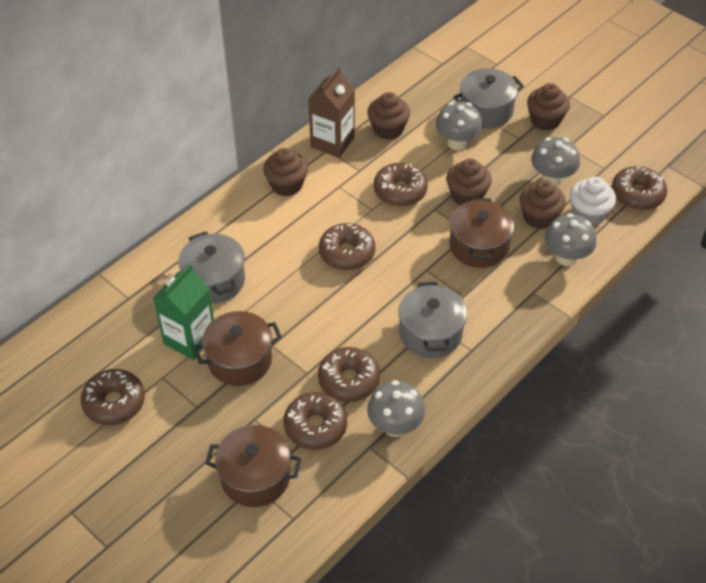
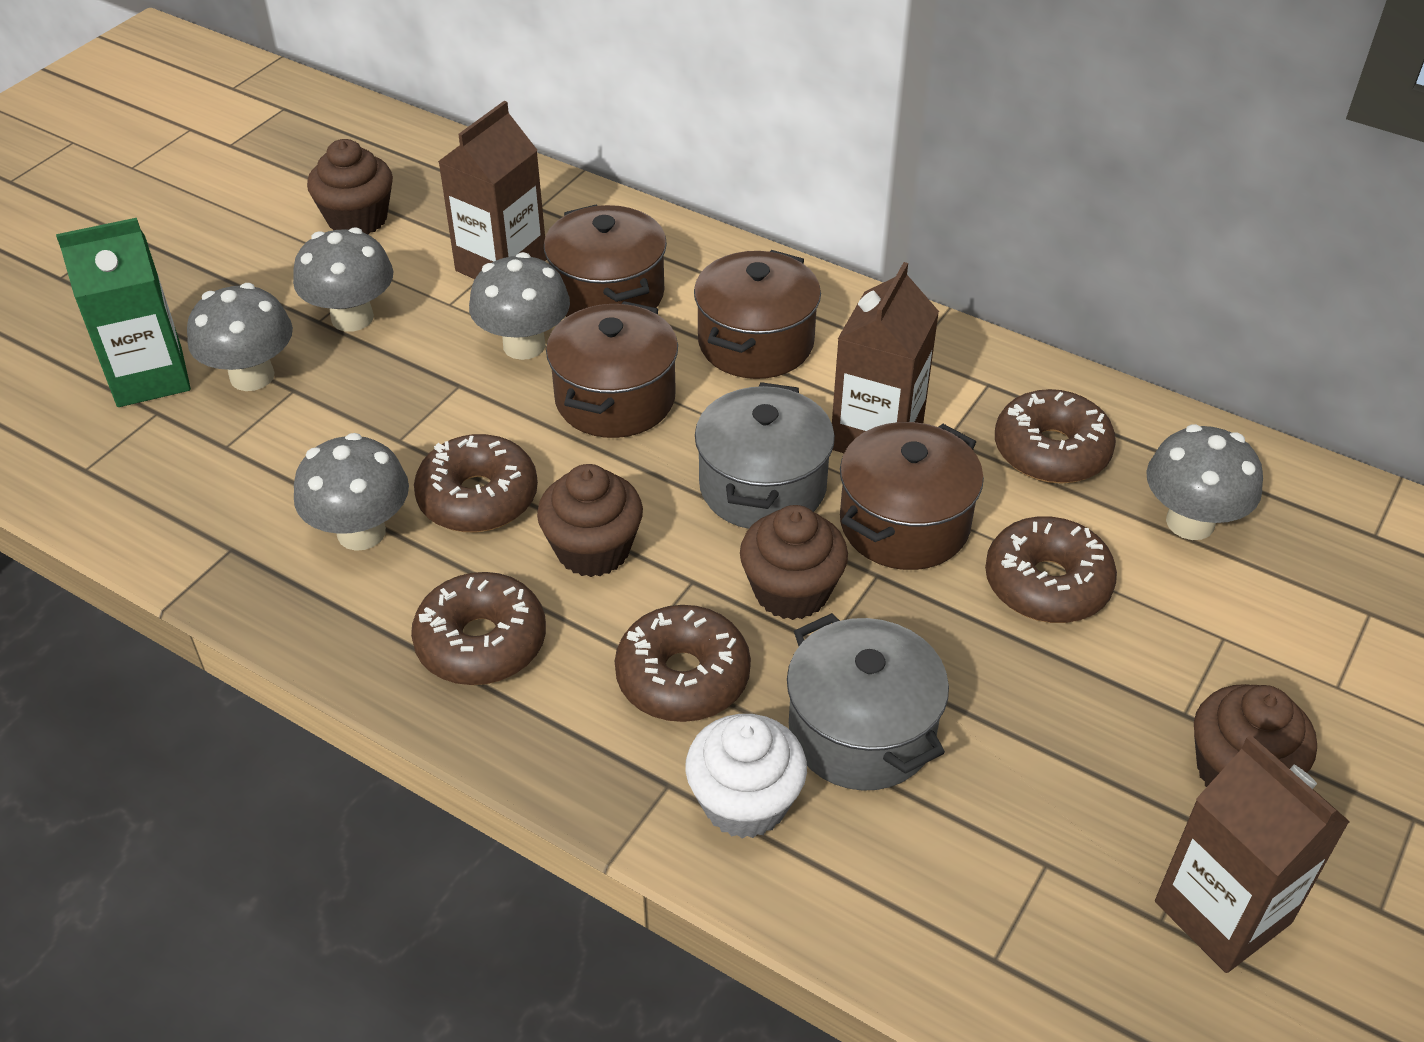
brown carton: [308,67,355,158] = 1 -> [438,101,547,279] [832,262,939,453] [1155,735,1350,973] = 3
brown cupcake: [263,148,308,196] [367,92,410,140] [446,159,492,206] [520,180,566,229] [527,83,570,131] = 5 -> [307,139,393,235] [537,464,643,577] [740,505,848,620] [1194,684,1317,787] = 4
brown donut: [81,369,145,425] [284,392,347,450] [318,347,380,402] [319,223,375,270] [374,163,428,207] [612,166,667,210] = 6 -> [411,572,546,685] [414,434,538,532] [615,605,751,722] [985,516,1117,623] [995,389,1116,483] = 5
brown pot: [193,311,282,386] [205,425,302,507] [449,198,514,268] = 3 -> [544,205,667,317] [546,301,678,438] [694,250,821,379] [840,422,984,570] = 4
grey mushroom: [367,380,425,437] [436,102,483,150] [531,137,580,186] [545,213,596,266] = 4 -> [187,283,293,391] [293,227,394,332] [294,433,409,551] [469,252,570,360] [1146,424,1263,540] = 5
grey pot: [178,231,245,304] [398,282,467,358] [453,68,524,128] = 3 -> [695,382,835,529] [787,613,949,791] = 2

